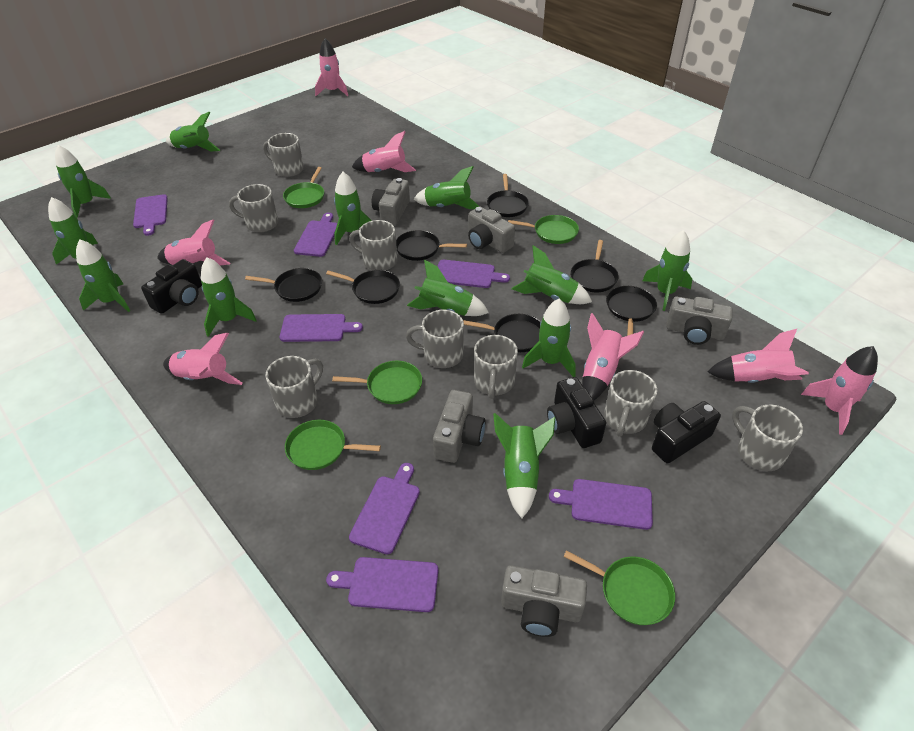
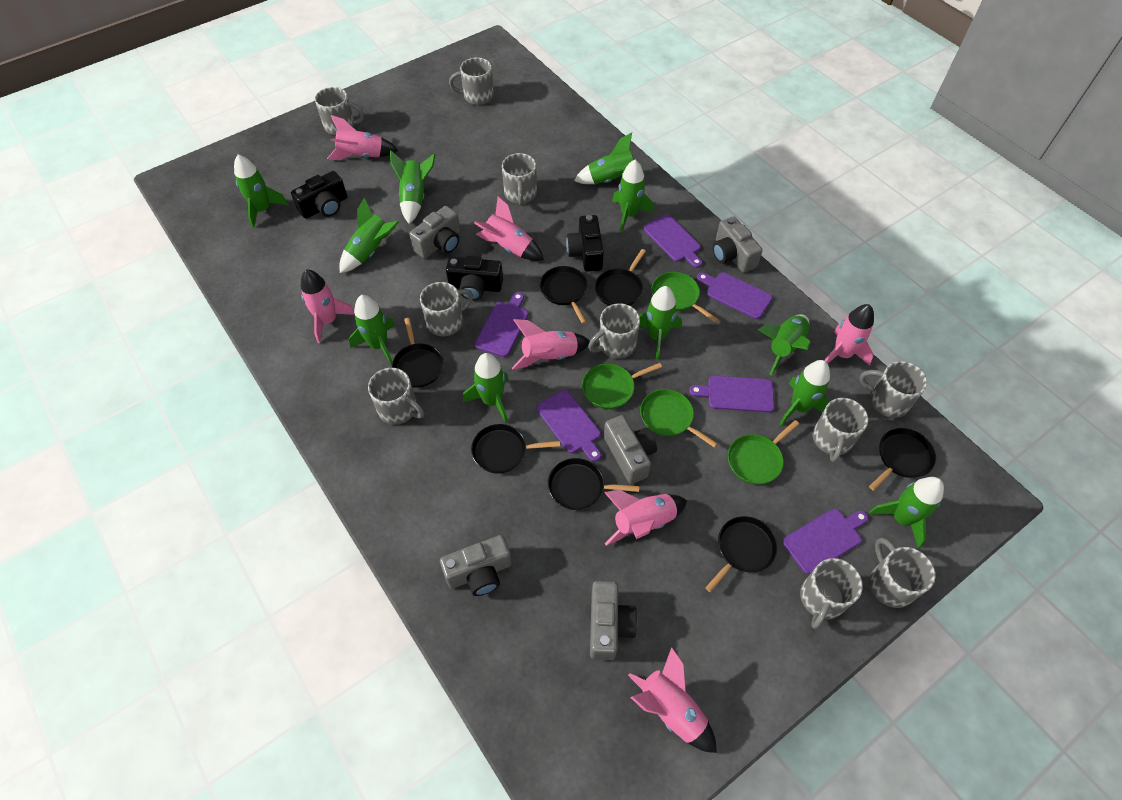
green pan: [283,167,324,208] [285,420,381,470] [332,361,422,404] [508,215,579,244] [563,551,675,625] = 5 -> [582,363,662,409] [640,389,718,448] [651,272,718,322] [728,420,799,484] = 4
green rocket: [48,197,98,265] [55,145,111,218] [76,240,130,312] [166,112,220,151] [201,257,257,337] [334,172,372,245] [407,259,489,316] [414,166,480,209] [493,413,555,518] [511,245,592,304] [522,299,576,377] [642,230,692,311] = 12 -> [234,154,288,228] [339,198,399,273] [349,295,395,365] [390,150,436,224] [463,353,509,423] [574,132,645,184] [612,160,654,232] [639,286,682,360] [758,314,811,375] [779,360,830,425] [869,477,944,548] = 11
grey mug: [229,184,278,233] [263,133,304,177] [265,356,323,418] [349,220,398,270] [406,310,464,368] [474,335,518,399] [604,370,657,437] [732,405,803,471] = 8 -> [315,87,364,135] [368,368,424,425] [420,282,473,336] [449,58,494,105] [502,153,537,206] [588,303,640,359] [800,558,863,629] [813,398,868,463] [860,361,927,418] [869,537,935,608] = 10
purple cutting board: [133,194,168,236] [280,314,363,342] [294,212,337,257] [326,557,439,612] [349,463,420,554] [437,260,510,288] [549,479,653,530] = 7 -> [475,292,528,357] [536,390,601,462] [643,215,702,268] [689,376,774,413] [697,272,773,319] [782,509,868,574] = 6

